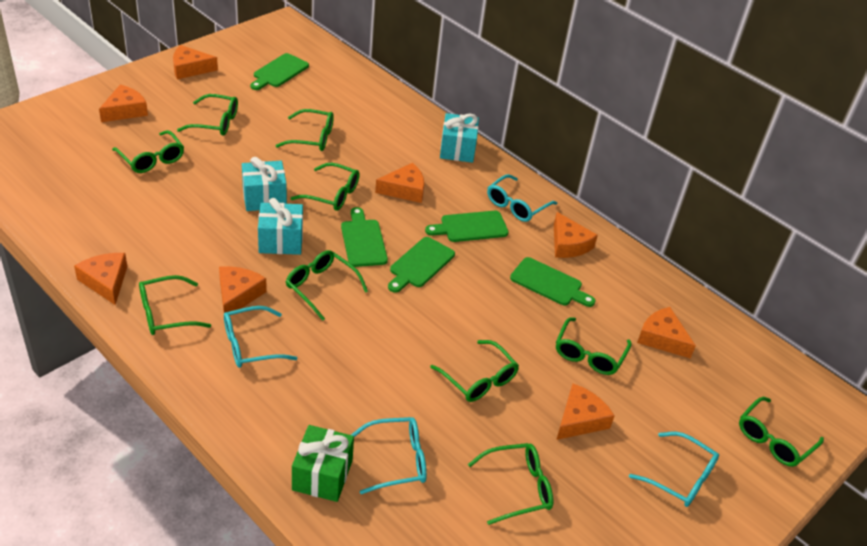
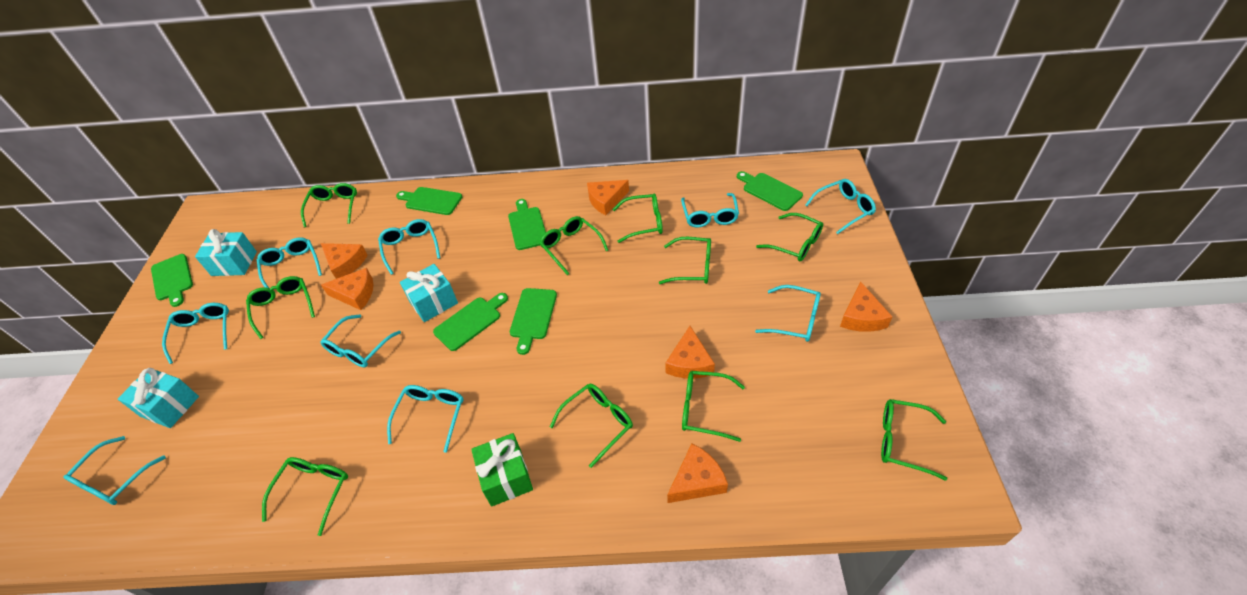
green cutting board: [250,53,309,90] [341,207,388,267] [388,237,455,293] [425,211,509,242] [510,257,595,307] = 5 -> [151,254,193,307] [396,187,462,215] [433,293,508,351] [508,199,546,250] [510,288,557,355] [737,171,803,211] = 6
orange cheese: [74,253,127,305] [99,84,148,122] [173,45,218,79] [219,266,267,316] [375,163,424,203] [554,212,598,258] [556,384,615,440] [637,307,696,358] = 8 -> [321,243,368,279] [321,268,374,310] [587,180,629,215] [665,326,715,379] [667,443,728,503] [840,282,893,332] = 6
turquoise glasses: [224,306,297,368] [351,417,427,494] [487,174,557,222] [629,432,719,507] = 4 -> [63,436,166,505] [162,303,229,364] [257,237,322,288] [320,314,401,367] [378,219,440,275] [387,385,464,453] [681,193,739,227] [755,285,821,342] [805,179,876,234] = 9

